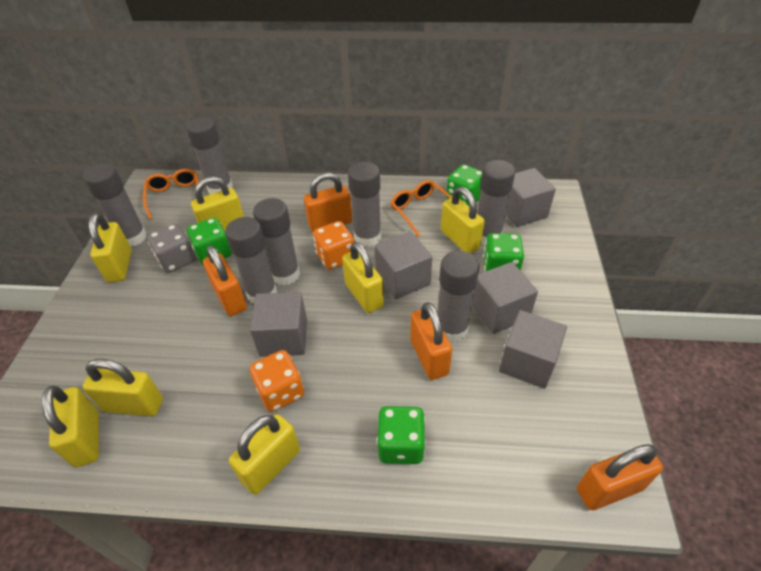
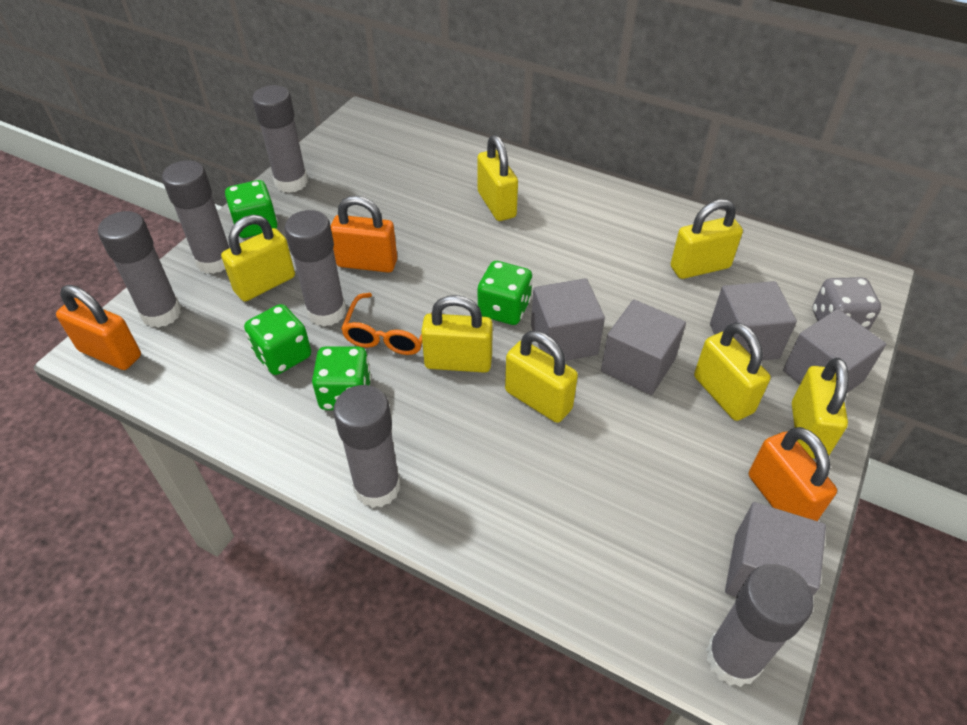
grey glue stick: [83,164,147,247] [186,117,233,194] [225,217,277,303] [253,198,300,286] [348,162,381,247] [438,251,479,342] [477,160,515,245] = 7 -> [98,211,181,328] [162,160,230,274] [252,85,308,193] [285,210,346,327] [333,385,400,508] [706,564,814,687] = 6
orange dice: [249,350,304,412] [313,221,354,270] = 2 -> none = 0
orange glasses: [143,169,199,220] [391,180,452,237] = 2 -> [341,293,422,355] = 1
orange padlock: [203,245,247,316] [304,173,352,232] [410,302,452,380] [577,444,663,510] = 4 -> [56,285,141,370] [331,196,397,273] [749,427,837,521] = 3

